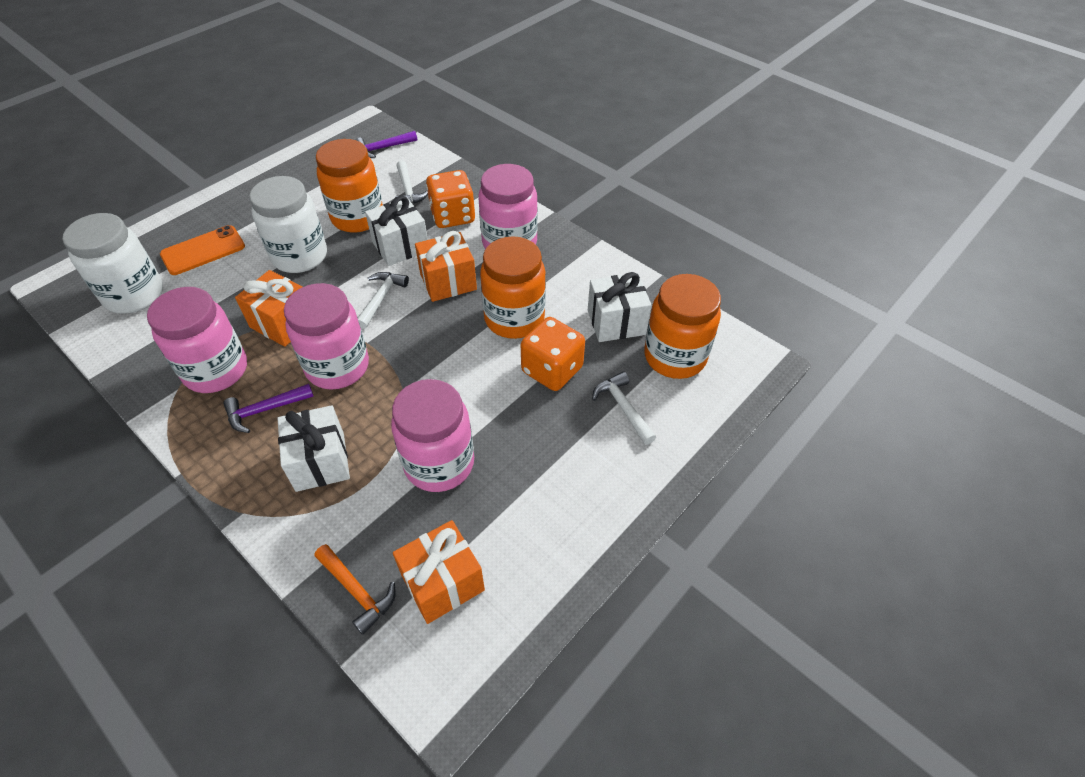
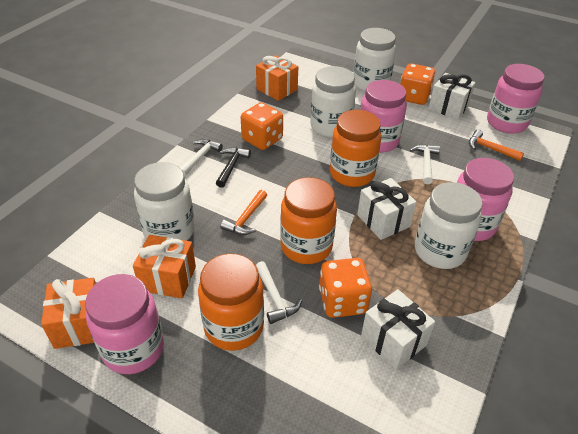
black hammer: none = 0 -> [216,147,251,188] = 1
orange dice: [426,170,475,228] [521,317,585,391] = 2 -> [241,102,283,150] [319,258,372,318] [400,64,435,105] = 3
orange hammer: [314,544,395,635] = 1 -> [220,190,267,235] [469,130,524,161] = 2
orange phone: [160,225,245,275] = 1 -> none = 0
purple hammer: [223,384,314,433] [355,131,417,158] = 2 -> none = 0
white jar: [63,213,163,314] [249,176,327,273] = 2 -> [134,162,195,241] [310,66,356,137] [353,28,396,92] [415,182,483,269] = 4

